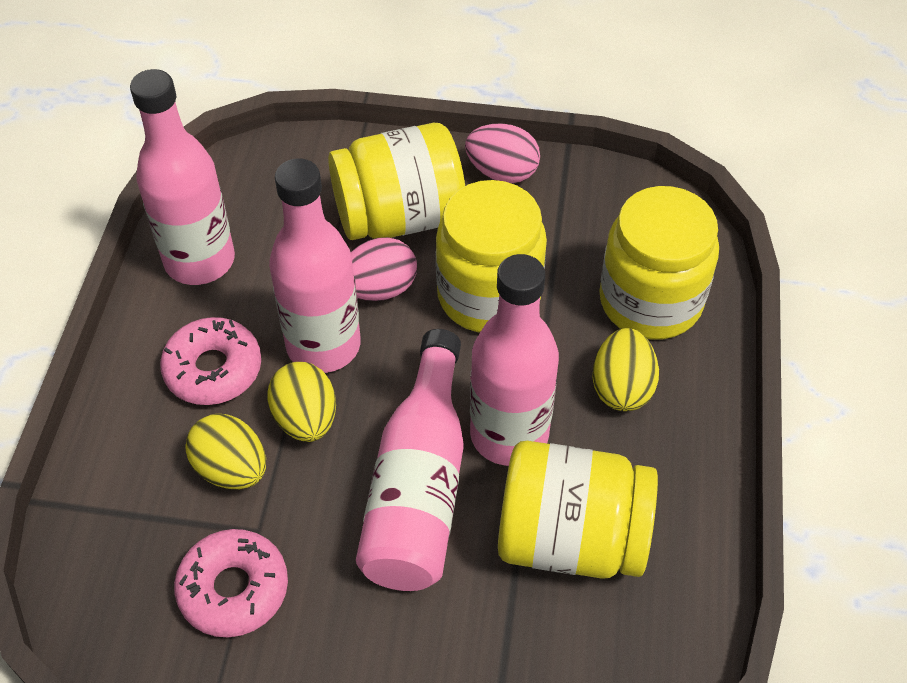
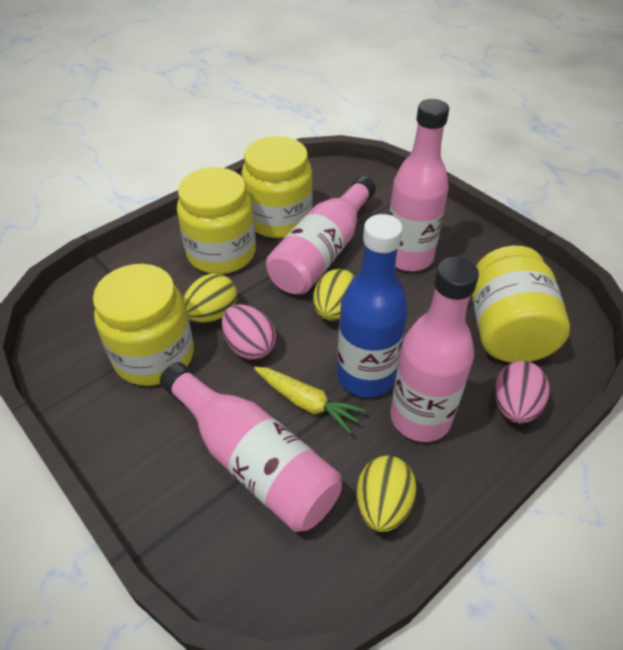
blue bottle: none = 0 -> [337,214,408,398] = 1
pink donut: [160,317,261,405] [174,529,288,637] = 2 -> none = 0
yellow carrot: none = 0 -> [254,367,366,434] = 1

